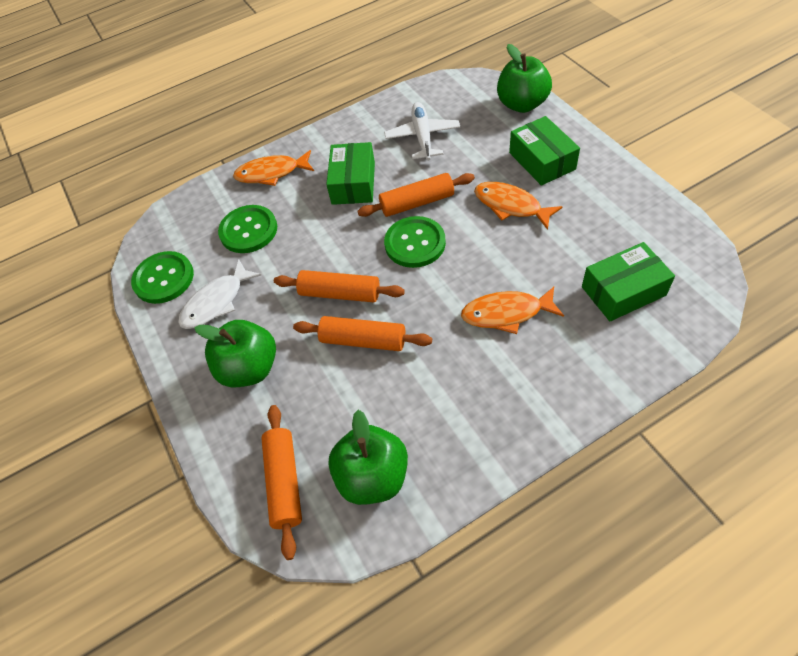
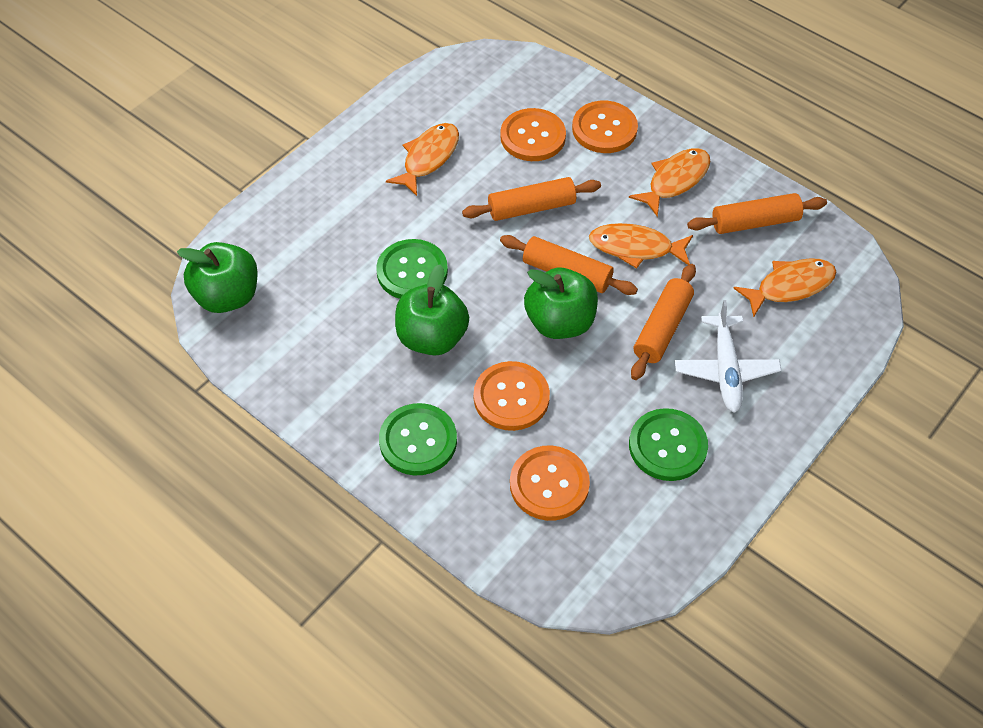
green box: [326,142,375,205] [509,116,580,186] [582,242,675,322] = 3 -> none = 0
orange button: none = 0 -> [474,361,550,431] [500,108,566,161] [510,446,590,521] [572,101,638,153] = 4
orange fish: [233,150,314,186] [461,287,564,334] [474,182,563,230] = 3 -> [386,123,459,196] [589,223,693,269] [629,148,711,217] [733,258,836,317] = 4
white fish: [178,259,261,329] = 1 -> none = 0

